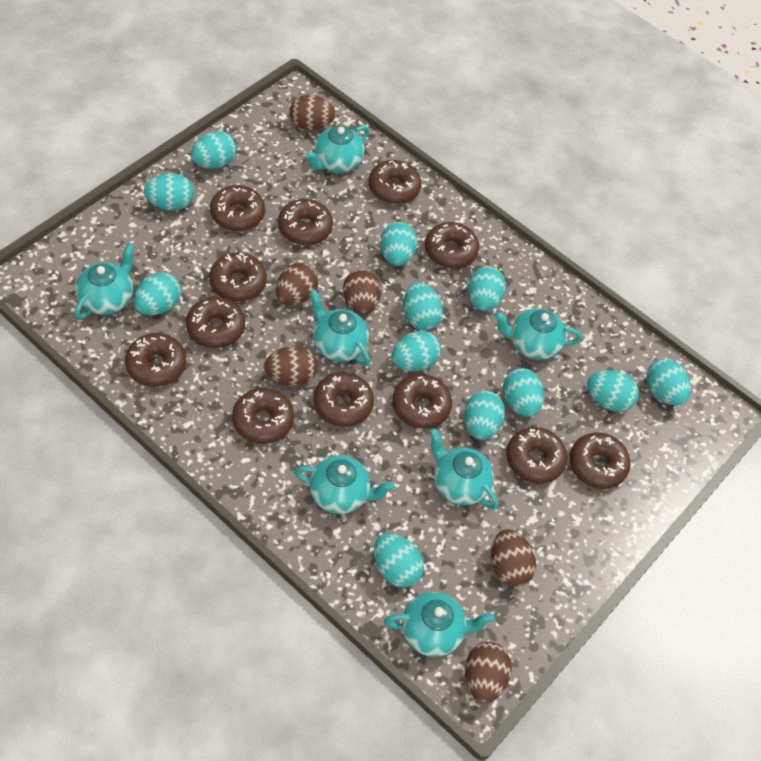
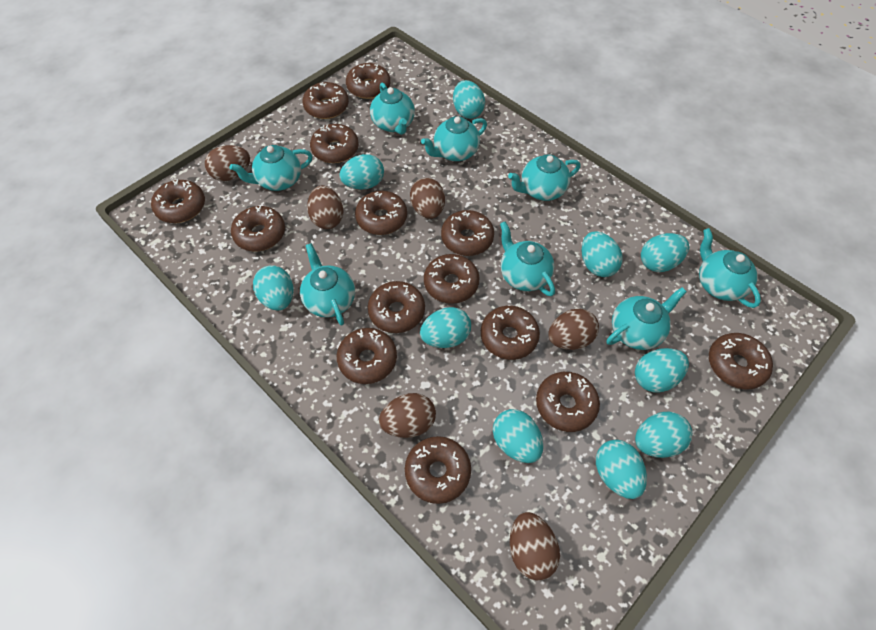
brown donut: [125,333,186,387] [186,297,245,348] [209,252,267,302] [210,185,265,231] [232,388,294,444] [278,199,333,245] [313,372,374,427] [369,160,421,204] [392,374,452,429] [425,222,479,269] [506,427,567,484] [570,432,631,489] = 12 -> [151,179,205,223] [231,206,285,251] [302,82,349,119] [310,124,359,163] [337,328,397,384] [346,63,390,99] [355,191,407,235] [368,281,425,333] [405,436,471,504] [424,254,479,304] [441,210,494,256] [481,306,540,360] [536,372,600,432] [709,333,773,390] = 14
turquoise egg: [134,272,181,315] [144,173,194,211] [191,131,236,169] [374,533,424,588] [380,222,417,266] [392,331,441,371] [403,282,443,330] [464,391,505,440] [468,267,506,311] [503,368,544,417] [587,370,639,412] [646,359,691,405] = 12 -> [253,265,294,310] [339,154,384,190] [420,307,471,348] [453,80,485,119] [493,409,543,463] [582,231,622,277] [596,440,647,499] [635,348,689,393] [635,411,692,458] [641,233,689,272] = 10
turquoise teapot: [75,243,135,319] [294,455,395,514] [305,125,369,173] [310,290,370,366] [384,592,495,657] [429,428,499,510] [494,308,582,360] = 7 -> [230,145,312,191] [300,243,355,325] [370,83,415,135] [421,116,487,161] [500,222,555,296] [508,154,581,201] [607,287,687,350] [699,228,761,308] = 8

